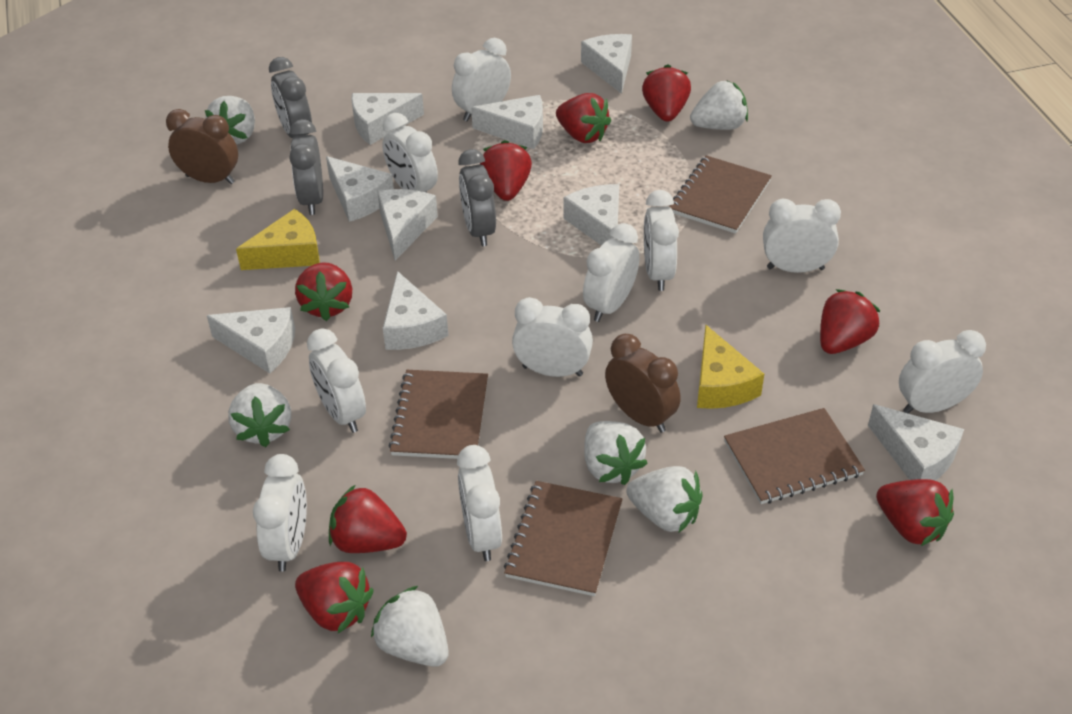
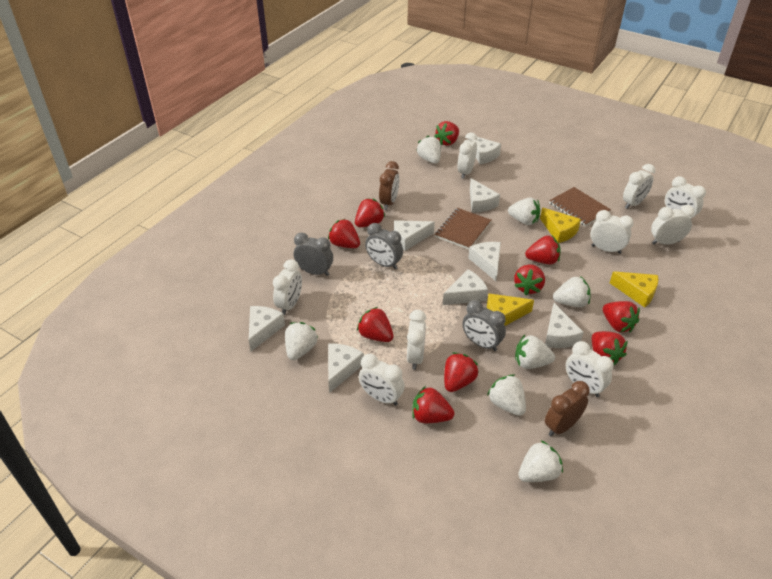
brown notebook: [388,370,488,459] [504,481,622,596] [669,155,772,234] [724,408,865,504] = 4 -> [435,208,491,249] [549,187,611,226] = 2
red strawberry: [295,262,352,321] [295,562,374,633] [329,484,407,553] [480,140,532,201] [556,93,611,143] [642,65,691,122] [820,289,880,354] [876,479,954,546] = 8 -> [328,219,360,248] [355,198,385,227] [357,307,394,342] [412,386,454,423] [434,121,459,146] [444,352,479,392] [514,264,545,295] [525,235,561,264] [592,331,628,365] [603,301,640,333] = 10
white cheese: [207,307,295,373] [326,156,394,222] [352,93,424,145] [377,189,438,261] [383,271,448,350] [471,95,543,149] [563,184,619,246] [581,34,632,94] [868,404,964,481] = 9 -> [249,306,285,351] [328,343,364,393] [394,220,435,251] [443,269,488,305] [468,137,501,164] [468,242,501,281] [470,178,500,212] [545,303,584,348] = 8
white clock: [253,454,307,572] [307,328,366,433] [382,113,438,193] [452,38,511,122] [457,445,502,561] [512,297,593,377] [583,223,640,322] [644,190,679,291] [763,199,841,273] [899,330,986,413] = 10 -> [273,259,302,315] [359,354,405,406] [407,310,426,370] [457,132,478,179] [566,341,614,397] [590,210,634,254] [623,164,655,209] [651,205,695,245] [665,176,706,219] = 9
white strawberry: [205,96,255,144] [228,383,291,447] [371,586,449,667] [584,421,648,485] [626,466,703,532] [690,80,748,130] = 6 -> [285,322,318,360] [416,135,441,164] [487,374,526,416] [508,197,540,225] [515,335,555,369] [518,440,563,482] [553,276,590,307] = 7
yellow cheese: [236,209,320,270] [697,325,764,409] = 2 -> [487,293,534,326] [540,208,581,243] [610,271,658,307] = 3

